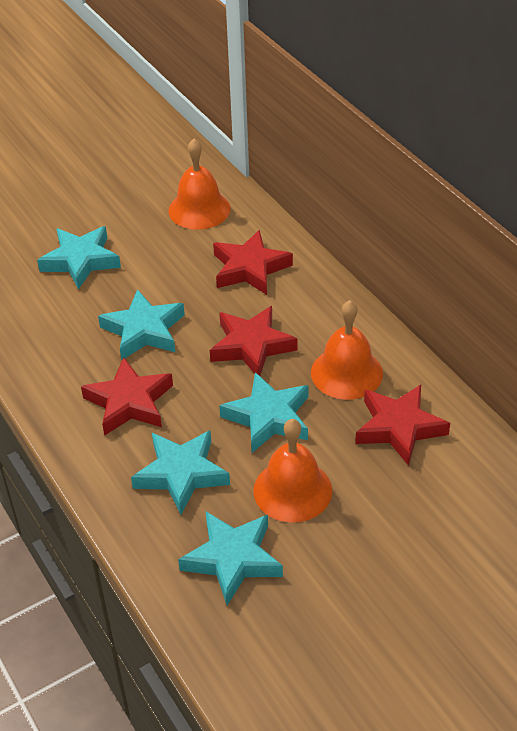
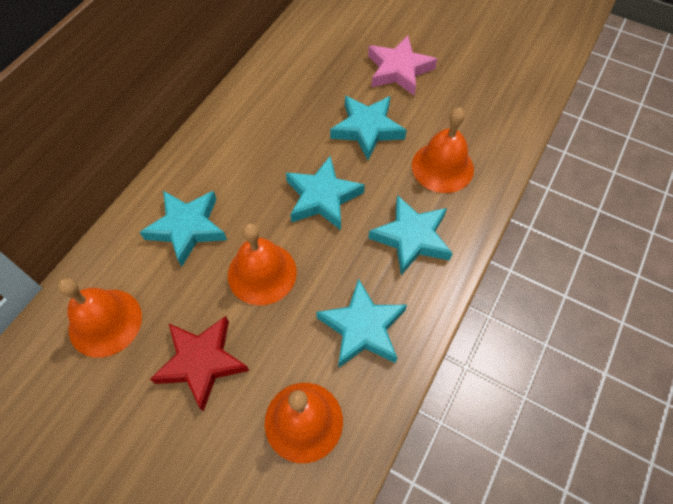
orange bell: [169,139,231,230] [254,419,332,523] [311,300,383,400] = 3 -> [58,278,142,358] [228,223,297,305] [264,383,343,463] [412,108,474,193] = 4
pink star: none = 0 -> [368,36,437,95] = 1
red star: [81,357,173,436] [210,306,297,376] [213,230,293,295] [355,385,450,466] = 4 -> [150,316,249,412] = 1

